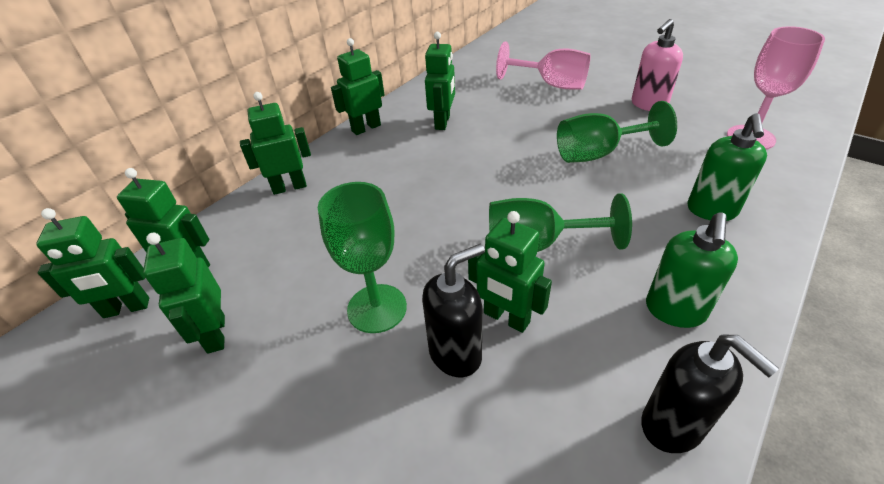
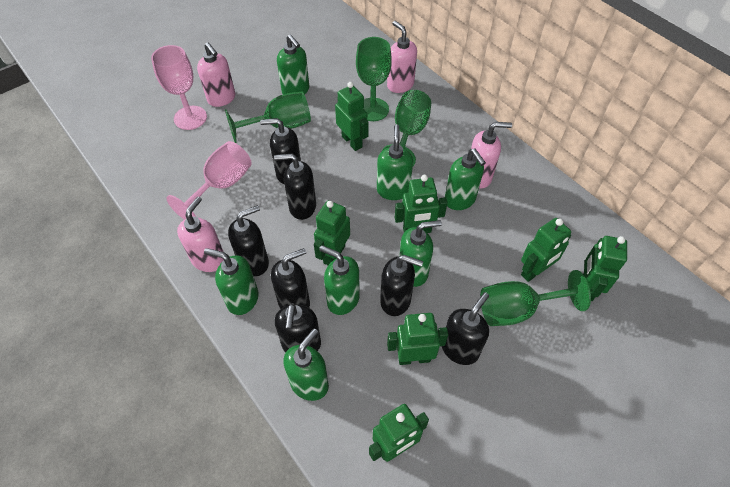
black soap dispenser: [422,244,485,377] [641,334,779,453] = 2 -> [228,205,269,276] [260,118,301,184] [271,248,310,309] [274,154,316,220] [274,303,321,352] [380,255,423,316] [442,292,489,365] = 7
green goblet: [318,182,407,333] [489,193,632,252] [557,101,677,163] = 3 -> [225,92,311,143] [356,37,392,121] [382,90,431,166] [480,270,591,326] = 4
green soap dispenser: [646,213,738,328] [687,113,767,221] = 2 -> [204,248,259,315] [277,34,309,95] [283,329,329,401] [319,245,360,315] [377,124,413,200] [399,220,442,287] [445,149,486,210] = 7
pink soap dispenser: [632,19,683,111] = 1 -> [177,196,224,272] [197,42,235,107] [387,21,417,93] [471,122,512,189] = 4

